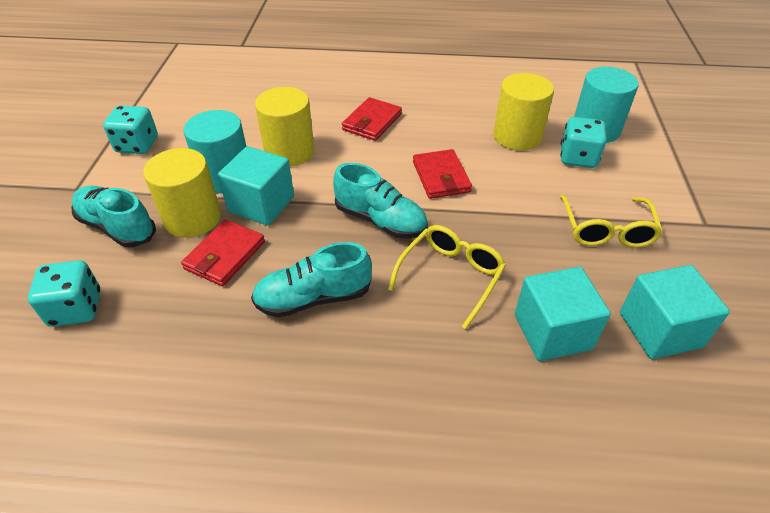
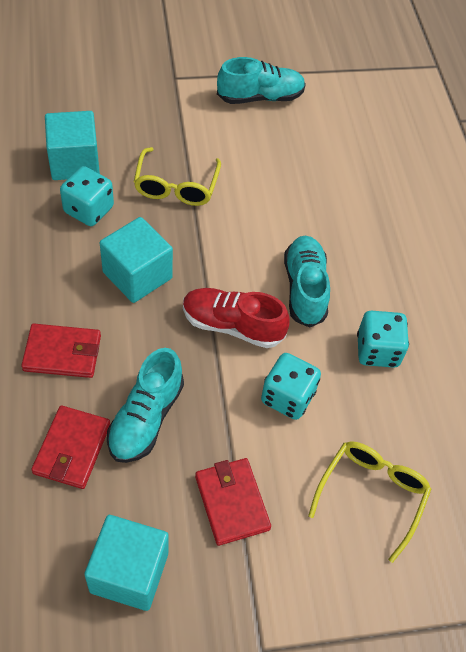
red shoe: none = 0 -> [183,288,290,348] = 1
turquoise cylinder: [183,110,246,194] [574,67,639,143] = 2 -> none = 0
yellow cylinder: [143,148,221,238] [255,87,315,167] [493,73,554,151] = 3 -> none = 0

